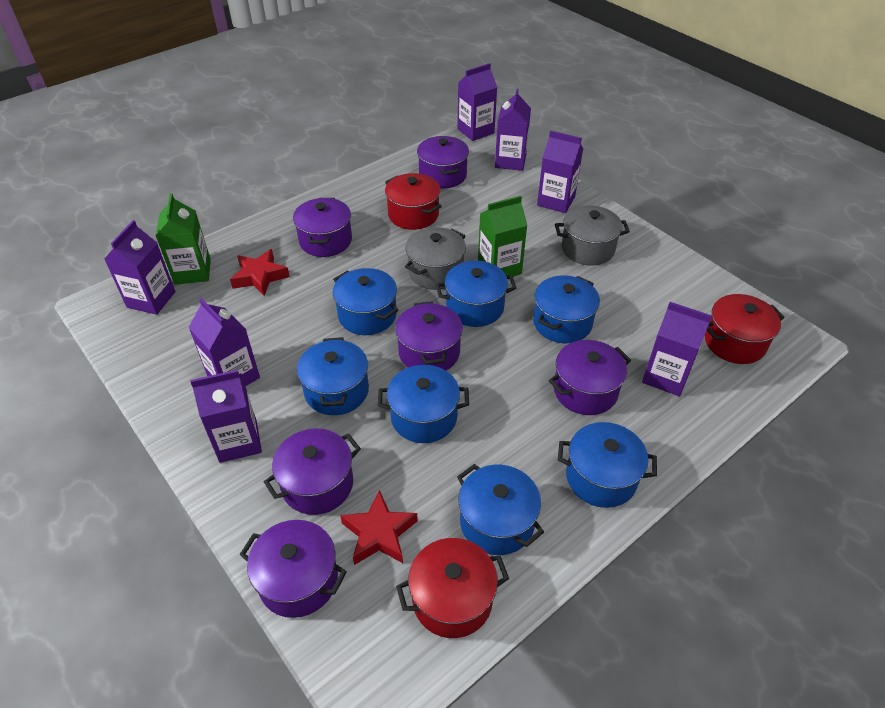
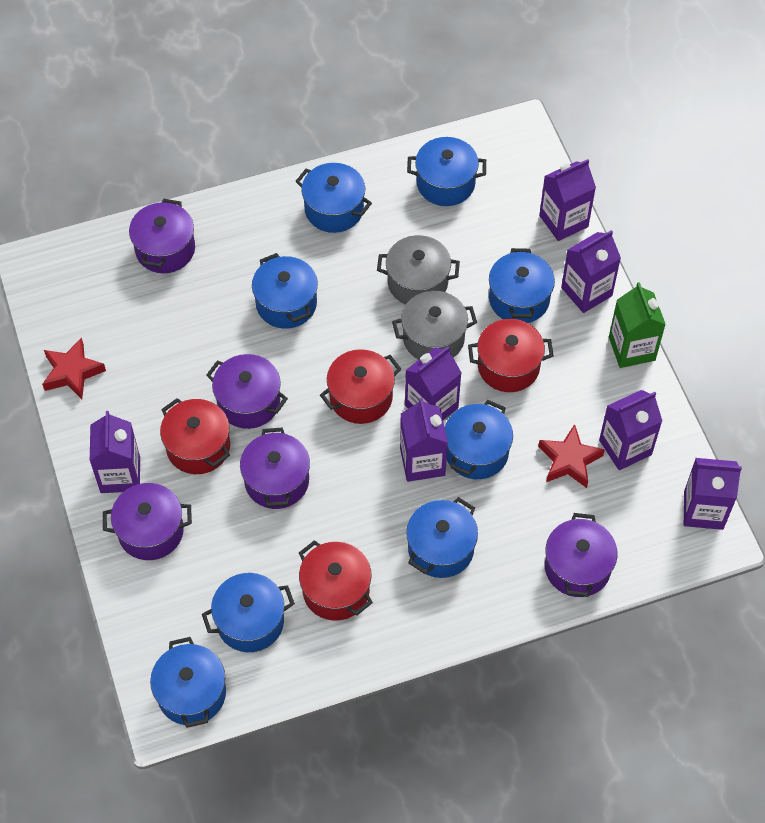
blue pot: [297,337,369,415] [333,268,398,335] [378,365,469,443] [436,261,517,327] [457,464,544,555] [533,275,600,343] [558,422,657,508] = 7 -> [150,637,226,728] [202,573,295,652] [252,253,318,329] [295,163,372,233] [406,497,478,578] [407,137,486,206] [445,400,513,479] [489,248,555,323] = 8
green carton: [156,193,211,285] [478,196,528,276] = 2 -> [609,282,666,368] = 1
purple pot: [239,520,347,618] [264,428,361,515] [293,198,352,257] [395,301,463,370] [417,136,469,188] [549,340,631,415] = 6 -> [103,483,192,560] [129,199,195,273] [206,354,288,429] [240,428,310,509] [545,513,618,597] = 5
red pot: [385,173,442,230] [396,538,509,638] [705,294,785,364] = 3 -> [160,398,230,474] [299,540,373,621] [320,349,401,424] [468,319,554,392] = 4

